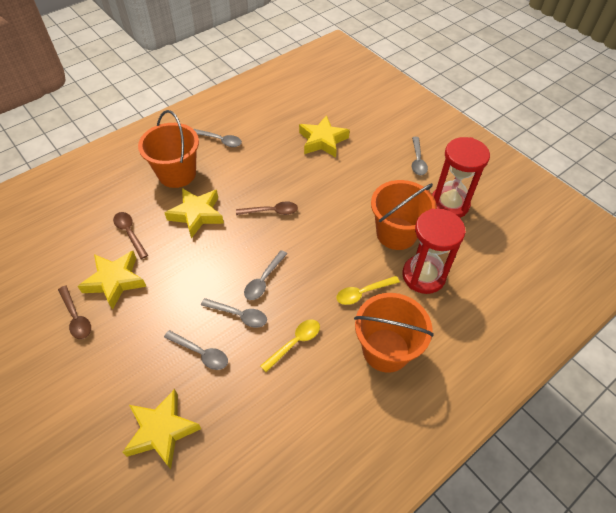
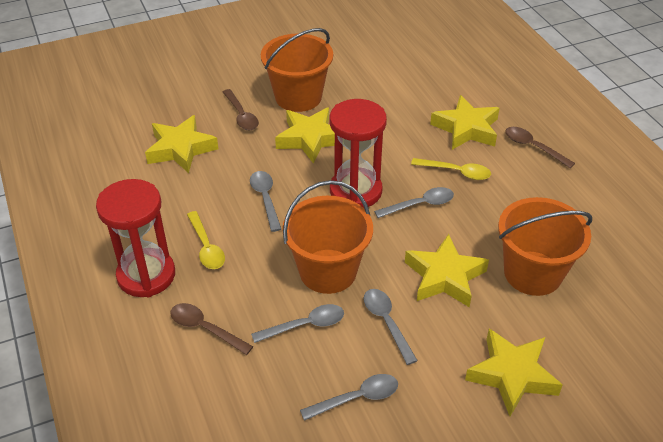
yellow star: [78,251,147,310] [122,389,201,469] [165,188,224,239] [299,115,350,157] = 4 -> [145,115,218,173] [275,108,335,164] [405,234,489,307] [430,95,500,150] [465,329,562,416] = 5

